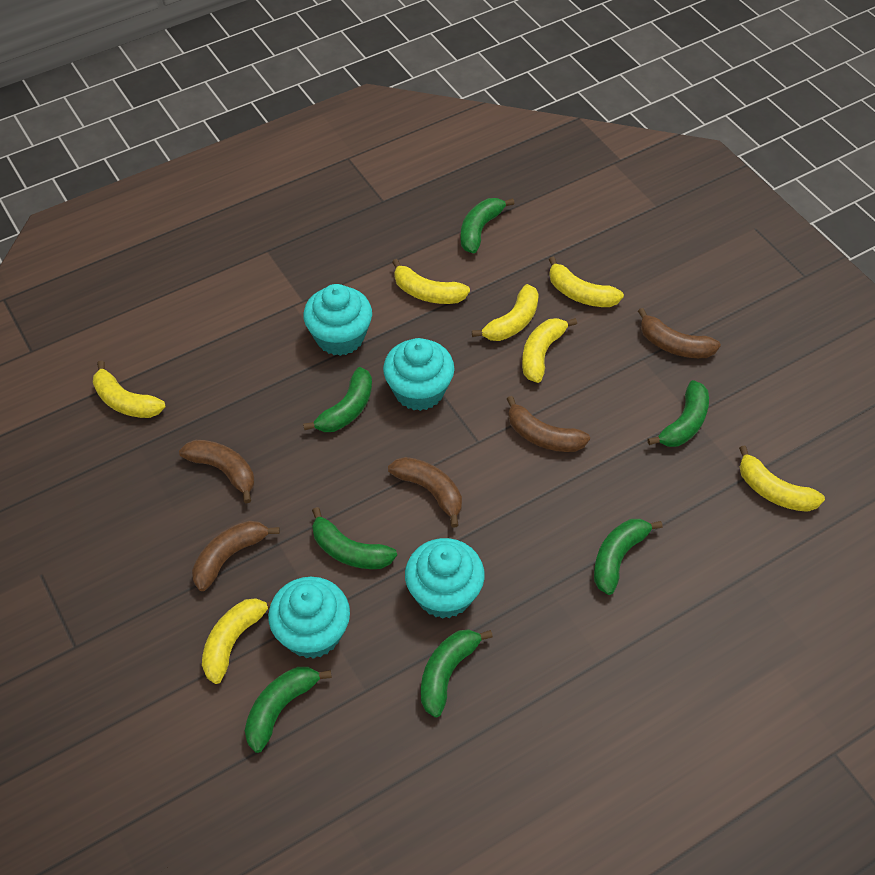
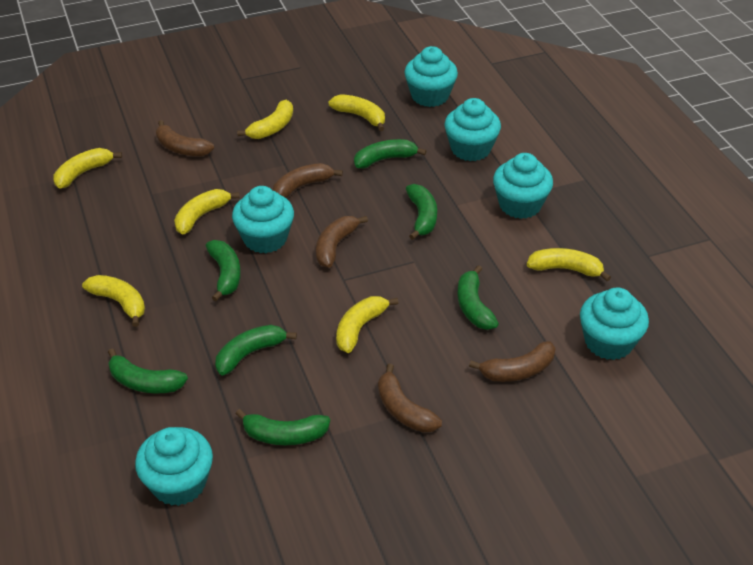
turquoise cupcake: [268,577,350,659] [303,284,372,356] [383,338,454,411] [405,538,485,619] = 4 -> [135,427,213,506] [232,186,294,253] [405,46,458,107] [444,98,501,161] [493,153,553,219] [580,288,649,360] = 6

